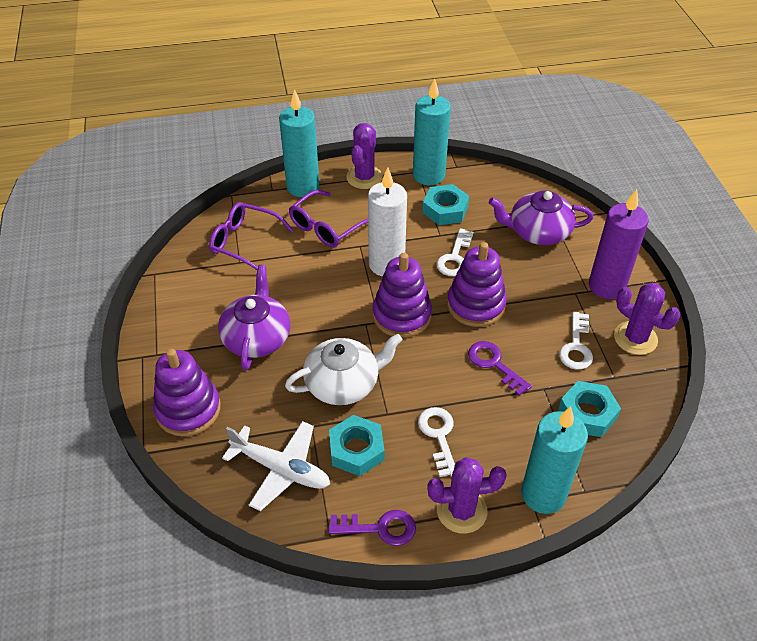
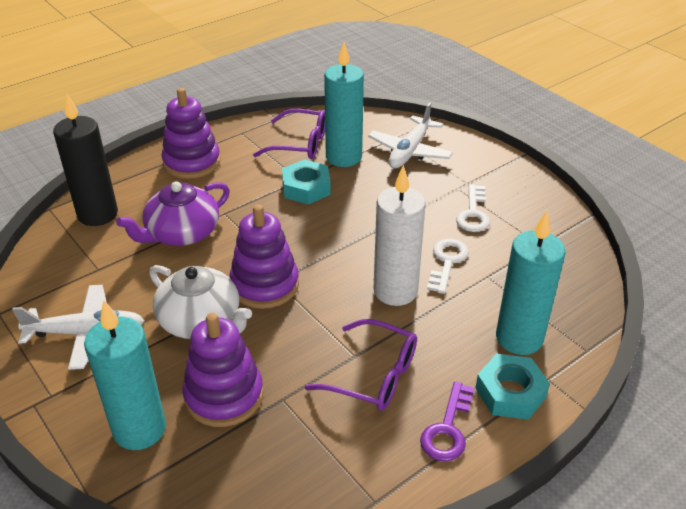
black candle: none = 0 -> [53,93,118,226] = 1
purple cactus: [346,123,383,189] [427,457,507,534] [614,283,680,355] = 3 -> none = 0
purple candle: [589,189,649,299] = 1 -> none = 0
purple key: [328,510,416,546] [468,341,532,396] = 2 -> [420,381,474,462] = 1
purple teapot: [218,265,290,370] [489,190,593,245] = 2 -> [116,181,230,246] = 1
turquoise nut: [329,415,385,476] [423,184,469,225] [559,381,621,437] = 3 -> [282,160,331,205] [475,354,550,420] = 2
white key: [418,407,455,477] [436,228,473,276] [559,312,593,370] = 3 -> [427,238,469,294] [456,184,490,232] = 2
white plane: [222,421,330,511] = 1 -> [12,285,144,370] [368,103,453,168] = 2

